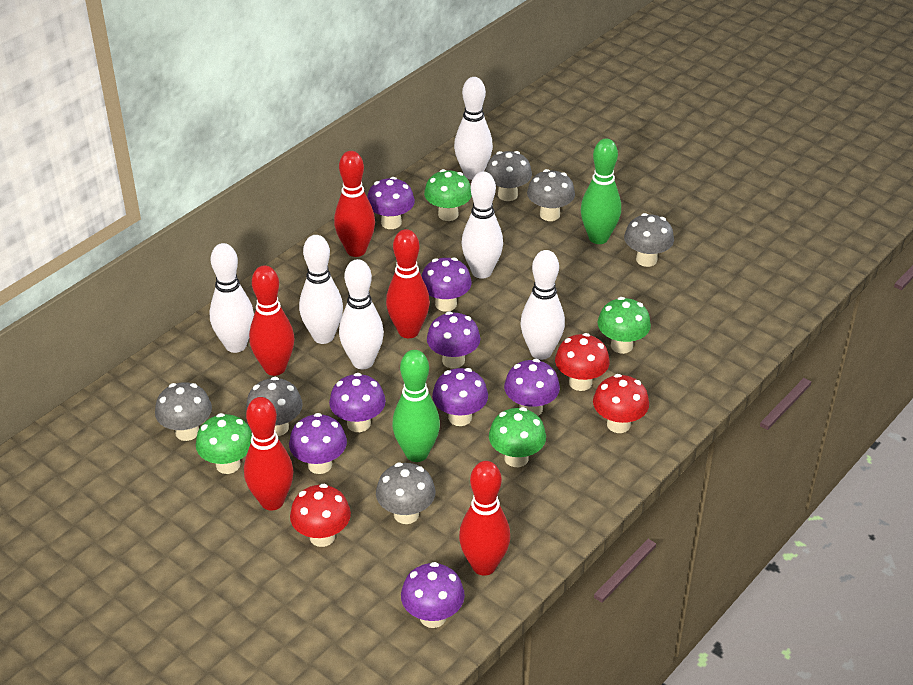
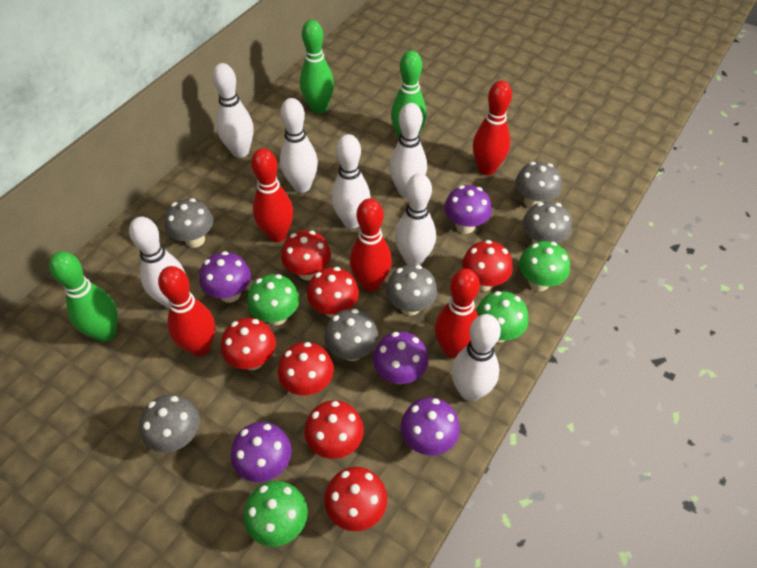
green bowling pin: [392,350,440,462] [581,139,621,244] = 2 -> [49,251,118,342] [300,20,334,114] [391,50,427,138] = 3
purple mushroom: [289,413,347,474] [329,373,386,432] [367,177,415,229] [401,562,465,628] [421,258,472,312] [427,312,480,369] [432,368,488,426] [504,359,560,416] = 8 -> [199,251,251,303] [231,422,292,482] [373,331,428,384] [401,397,460,456] [444,185,492,234] = 5
red mushroom: [290,484,351,547] [555,333,610,391] [593,374,649,433] = 3 -> [221,318,276,370] [278,342,334,396] [281,230,331,280] [304,400,364,459] [307,267,359,318] [324,467,387,531] [462,240,513,291] = 7
white bowling pin: [209,243,254,353] [299,235,343,344] [339,259,384,369] [454,77,493,180] [461,171,503,279] [521,250,565,360] = 6 -> [129,217,186,308] [212,63,254,158] [280,98,318,193] [331,134,370,229] [389,103,427,198] [395,173,436,265] [451,314,501,401] = 7

